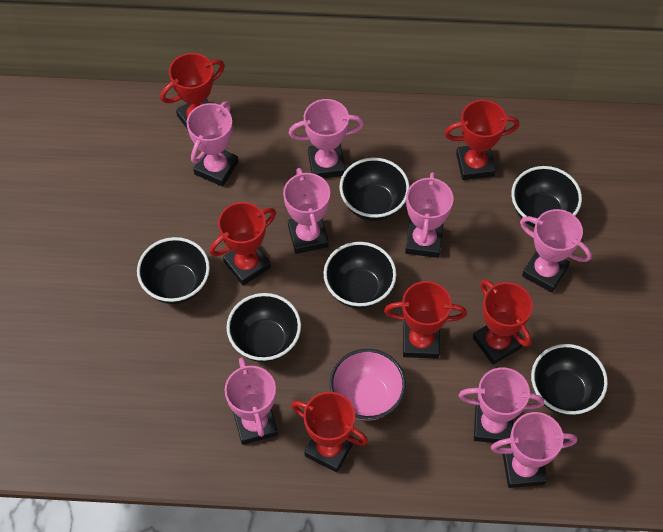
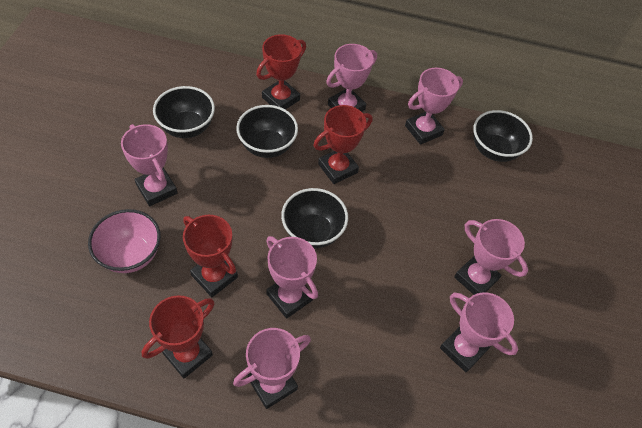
black bowl: [137,237,210,304] [227,293,301,362] [324,242,396,309] [339,158,410,221] [511,166,582,228] [531,344,608,416] = 6 -> [153,86,215,138] [236,105,298,158] [281,188,348,248] [473,110,533,162] = 4
pink trophy: [187,101,238,186] [225,358,278,445] [283,168,330,254] [289,99,364,178] [405,172,453,258] [459,367,544,443] [491,412,577,488] [520,209,592,292] = 8 -> [121,124,178,206] [233,328,311,409] [266,236,318,319] [326,44,377,112] [405,68,463,145] [440,292,518,373] [454,219,528,295] = 7
red trophy: [161,53,225,129] [210,202,276,286] [291,392,368,472] [384,281,467,359] [444,100,519,180] [473,279,533,365] = 6 -> [142,295,215,378] [183,215,238,297] [256,34,306,110] [313,105,372,184] = 4

